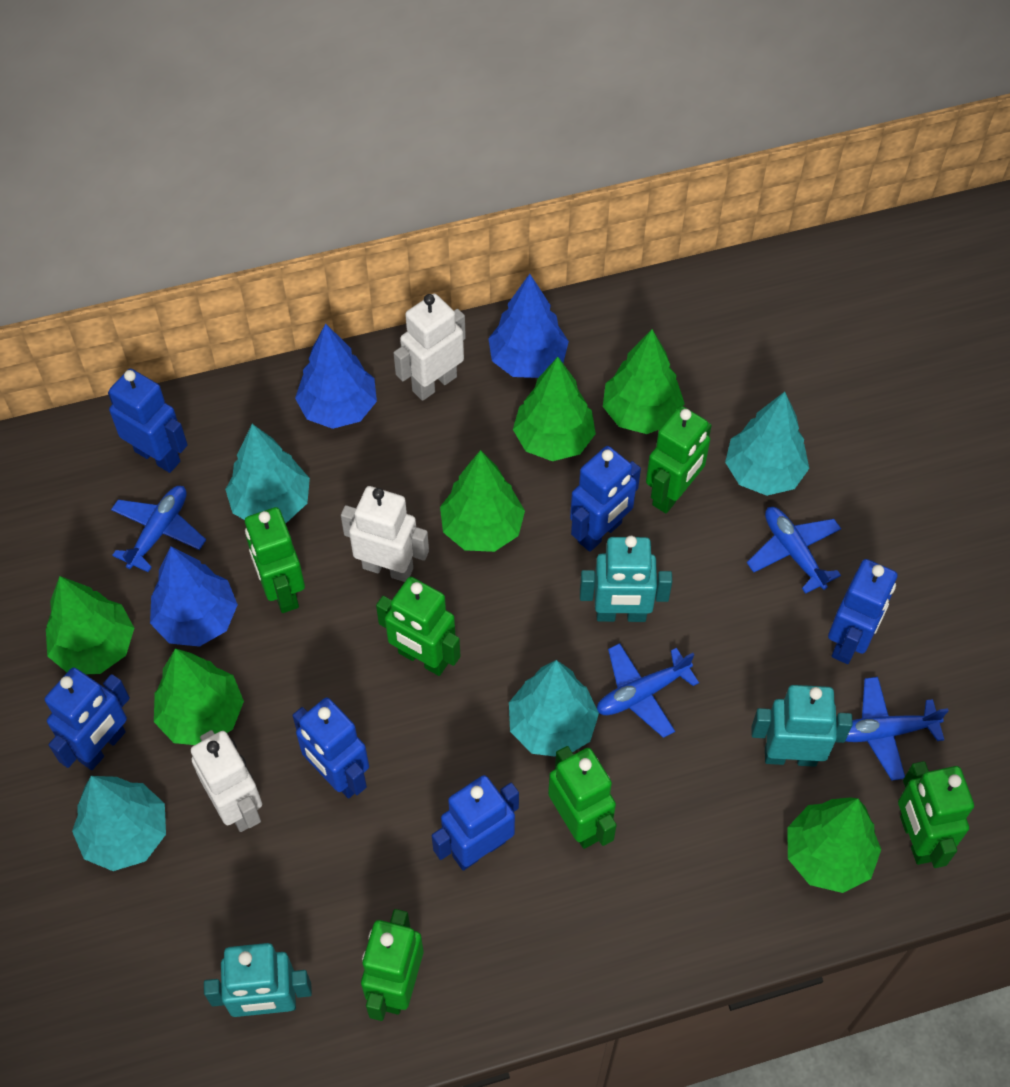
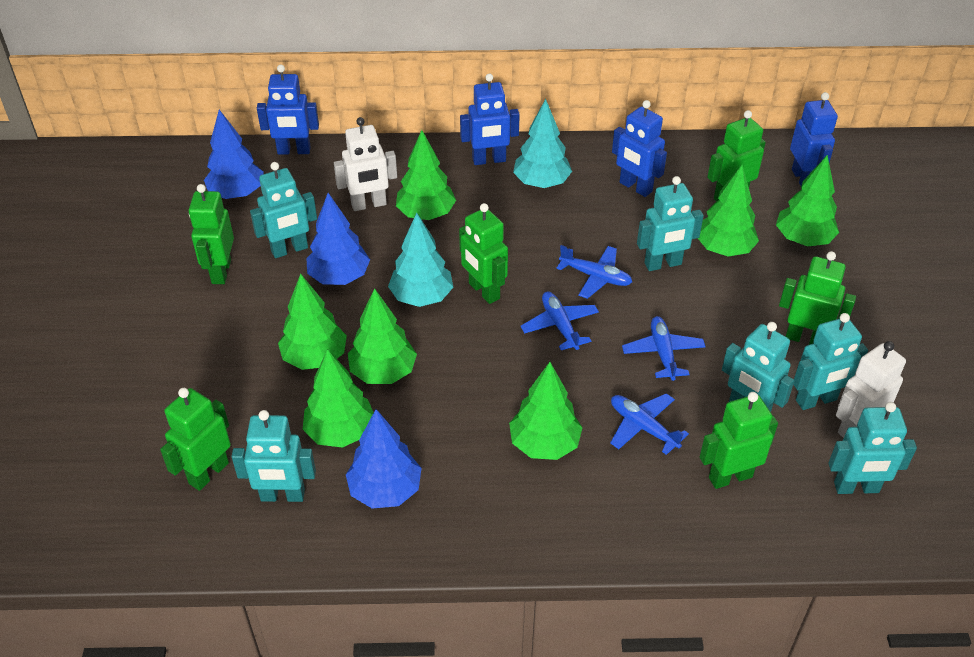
blue robot: [45,668,130,770] [108,369,188,473] [292,698,369,798] [432,775,519,871] [570,446,641,552] [828,559,897,664] = 6 -> [257,64,319,155] [460,73,520,165] [612,100,667,197] [790,92,838,186] = 4
green tree: [46,576,134,674] [154,649,244,745] [440,450,525,552] [513,357,596,461] [603,329,685,434] [787,798,881,893] = 6 -> [278,274,347,370] [303,349,374,448] [348,288,417,384] [396,130,456,220] [509,362,582,460] [698,165,759,257] [776,155,839,247] = 7
turquoise robot: [204,943,312,1017] [580,536,672,622] [751,685,853,767] = 3 -> [231,410,316,502] [250,162,317,258] [637,176,704,271] [722,322,794,412] [793,313,868,410] [828,402,917,494] = 6
turquoise tree: [72,776,166,871] [225,424,310,523] [509,660,599,757] [725,392,809,496] = 4 -> [388,213,453,307] [513,99,572,188] = 2
white robot: [191,730,262,832] [341,486,429,582] [394,294,466,401] = 3 -> [334,117,397,211] [836,341,906,438] = 2

